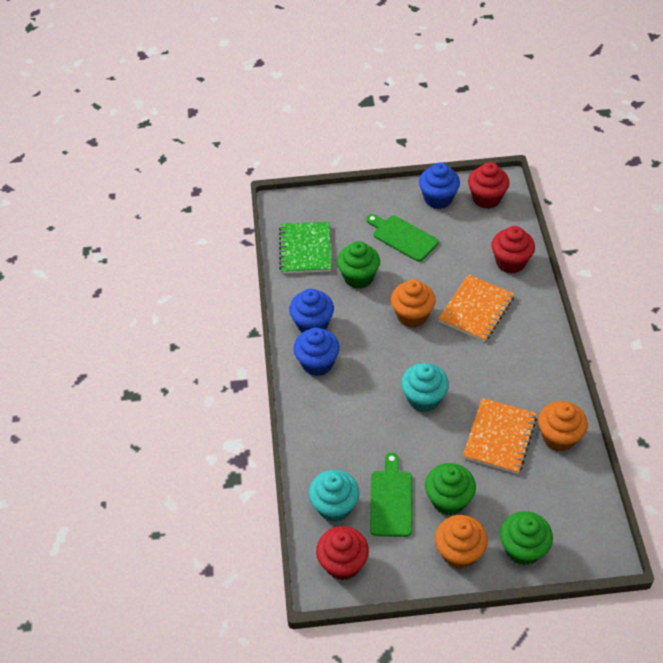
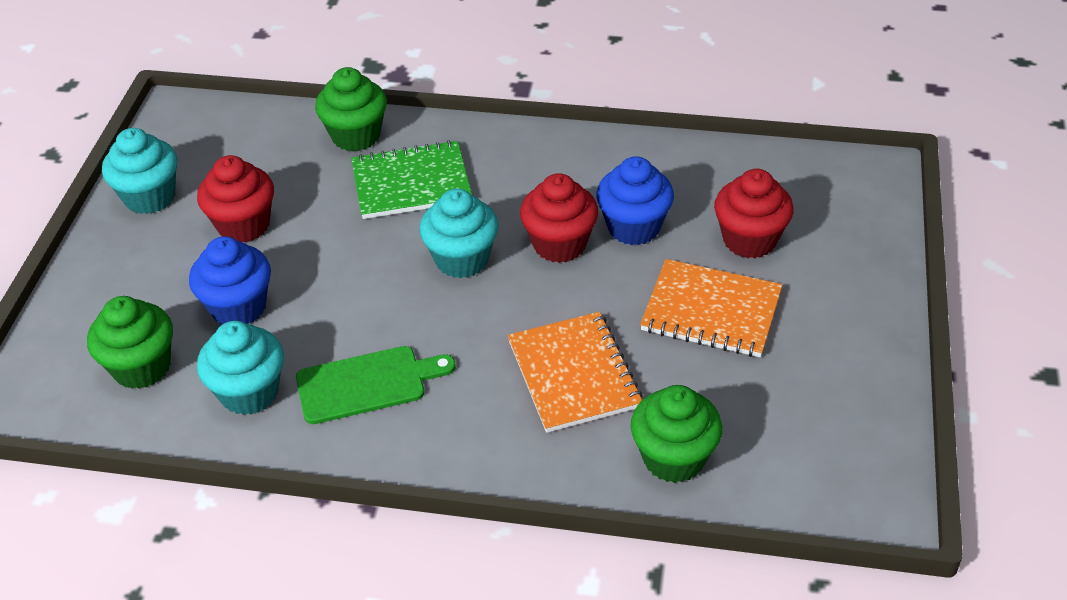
blue cupcake: [289,288,334,333] [293,327,340,376] [419,162,460,209] = 3 -> [189,236,271,325] [596,156,674,245] = 2
green cutting board: [366,214,438,262] [370,453,412,537] = 2 -> [296,346,456,424] = 1
orange cupcake: [391,279,436,328] [435,515,488,569] [538,401,588,452] = 3 -> none = 0
turquoise cupcake: [309,470,360,522] [401,363,449,412] = 2 -> [102,128,178,214] [197,321,284,415] [419,188,498,278] = 3

